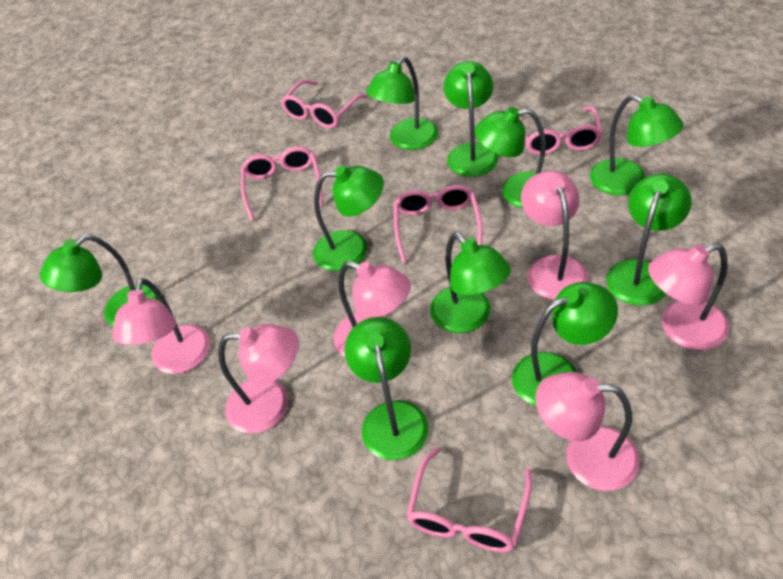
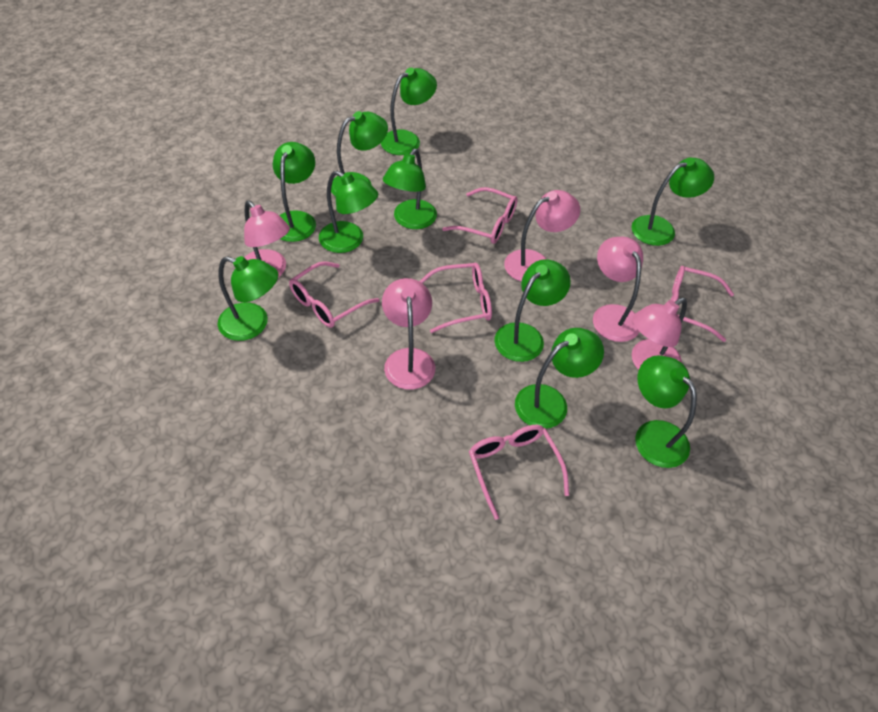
pink lamp: [112,278,210,374] [218,324,299,434] [333,261,411,357] [521,171,588,300] [535,372,640,491] [648,243,729,350] = 6 -> [244,201,290,277] [382,278,435,390] [504,190,580,282] [593,237,643,342] [632,298,687,370] = 5

